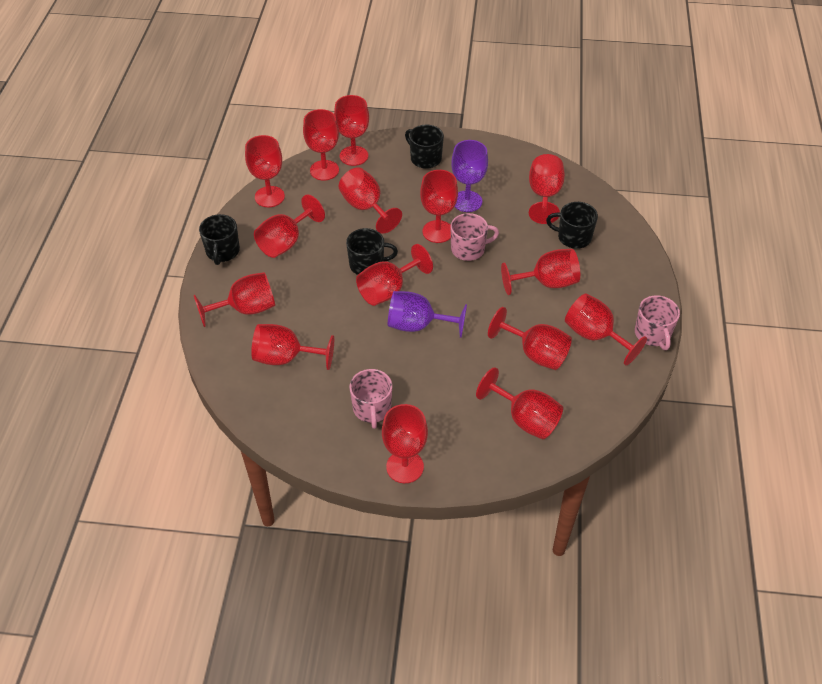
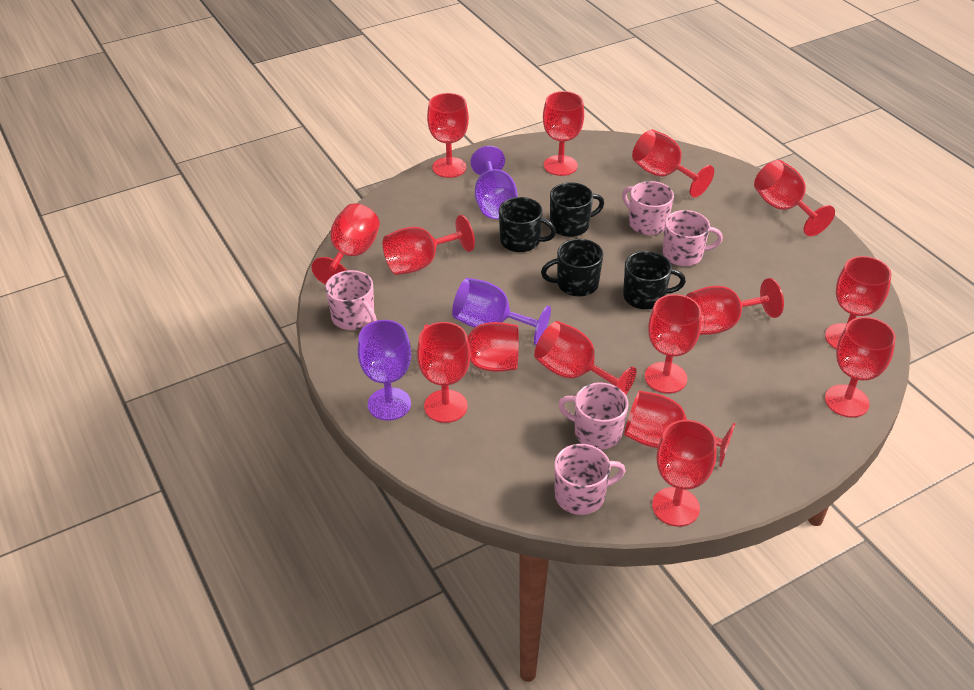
pink mug: [349,369,392,429] [451,213,499,261] [635,295,680,350] = 3 -> [325,270,377,330] [554,444,626,515] [558,382,628,450] [622,181,674,235] [663,210,723,266] = 5
purple goblet: [388,291,467,338] [451,140,488,212] = 2 -> [358,320,411,421] [452,278,551,345] [471,146,517,219] = 3

